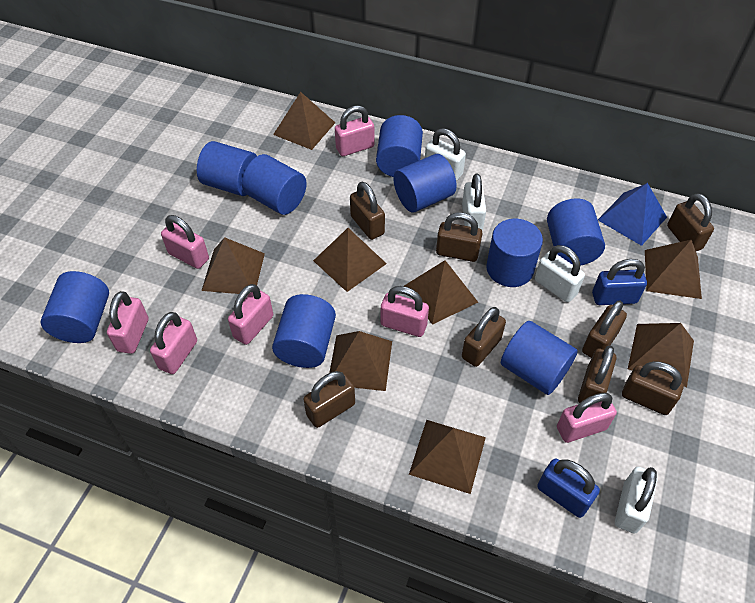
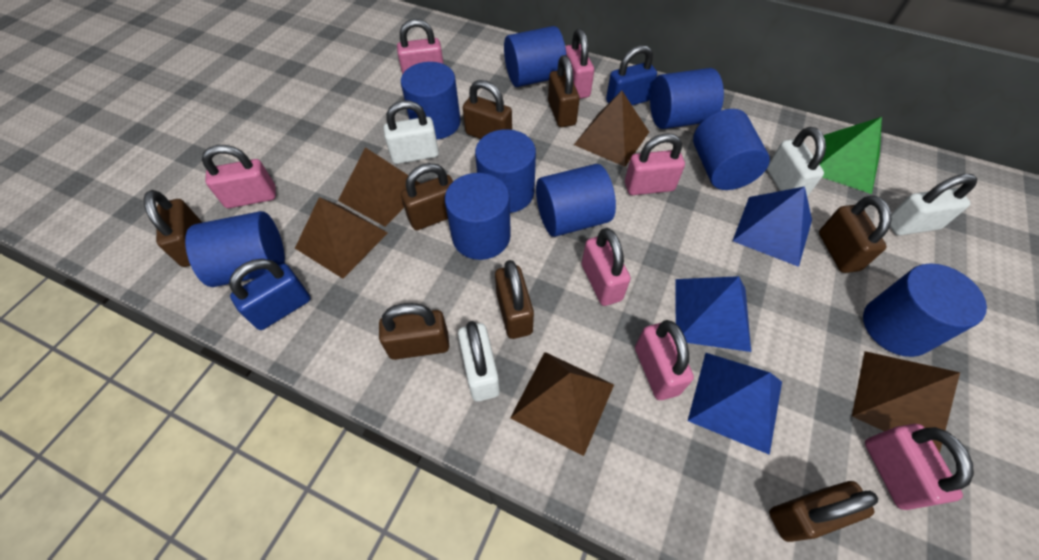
blue pyramid: [598,183,667,246] = 1 -> [675,276,751,352] [688,353,782,455] [733,186,812,267] = 3
brown pyramid: [202,237,265,295] [273,92,335,150] [313,228,387,292] [329,331,392,391] [404,260,478,325] [409,420,486,494] [628,323,694,387] [645,240,702,299] = 8 -> [295,197,388,279] [338,147,421,227] [510,352,614,456] [574,91,649,167] [852,351,960,453] = 5
green pyramid: none = 0 -> [819,117,882,194] = 1

